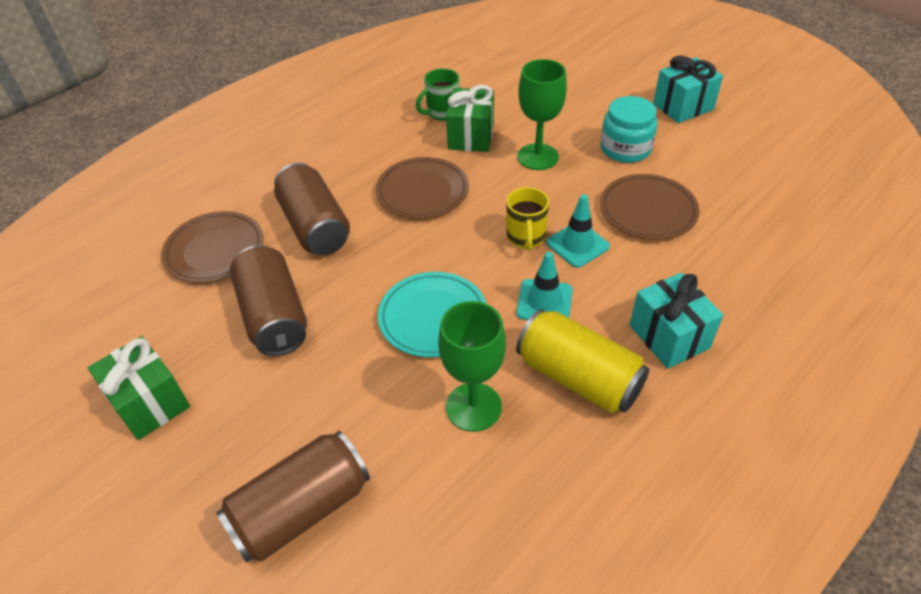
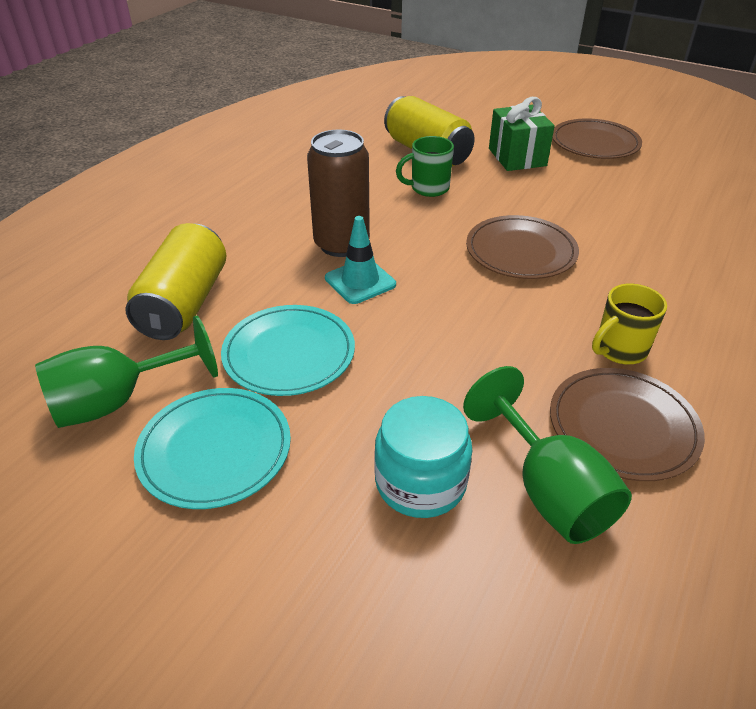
brown can: [216,431,370,562] [230,245,307,356] [274,163,350,255] = 3 -> [307,130,370,257] = 1
green gift: [88,336,190,440] [446,85,494,152] = 2 -> [489,97,555,171] = 1
turquoise gift: [630,273,723,369] [653,56,723,123] = 2 -> none = 0
turquoise plate: [378,272,487,357] = 1 -> [134,388,291,509] [221,305,355,396] = 2
turquoise traffic cone: [516,252,573,320] [546,194,610,268] = 2 -> [325,216,396,304] = 1
yellow can: [516,309,649,413] = 1 -> [125,223,226,340] [384,96,475,166] = 2

